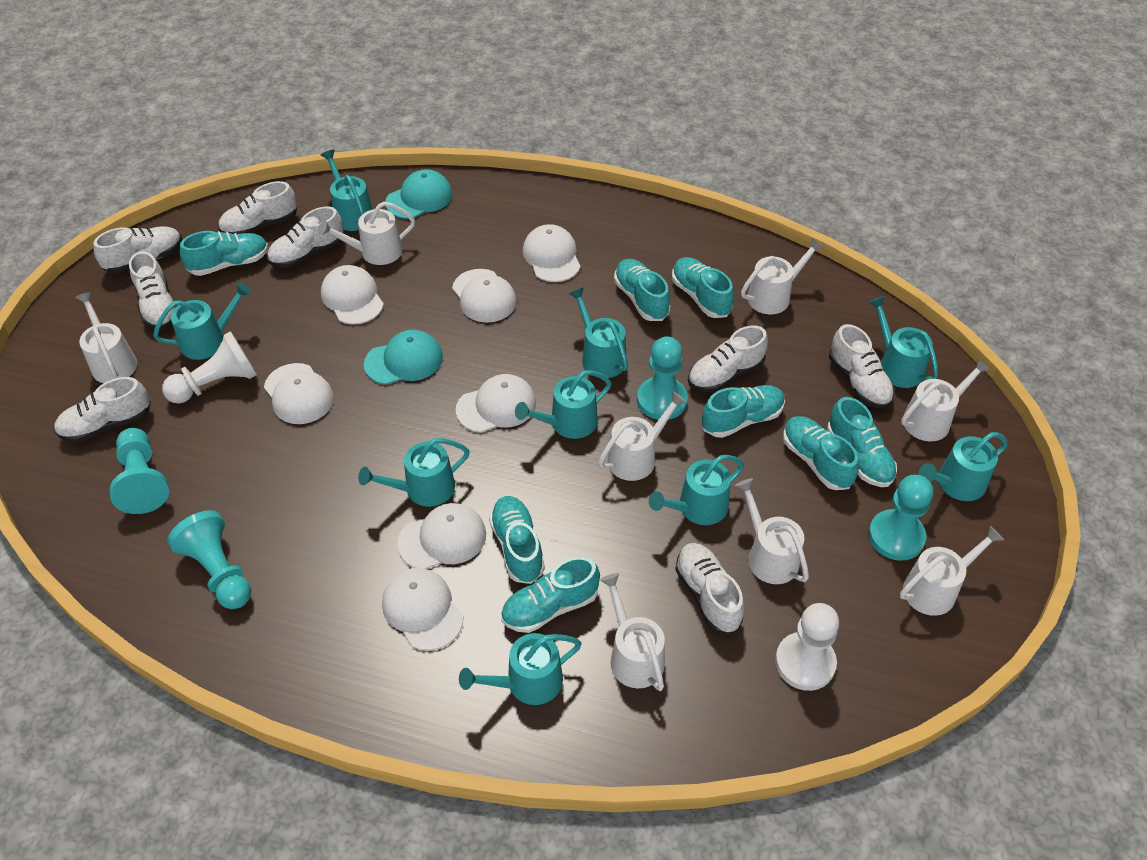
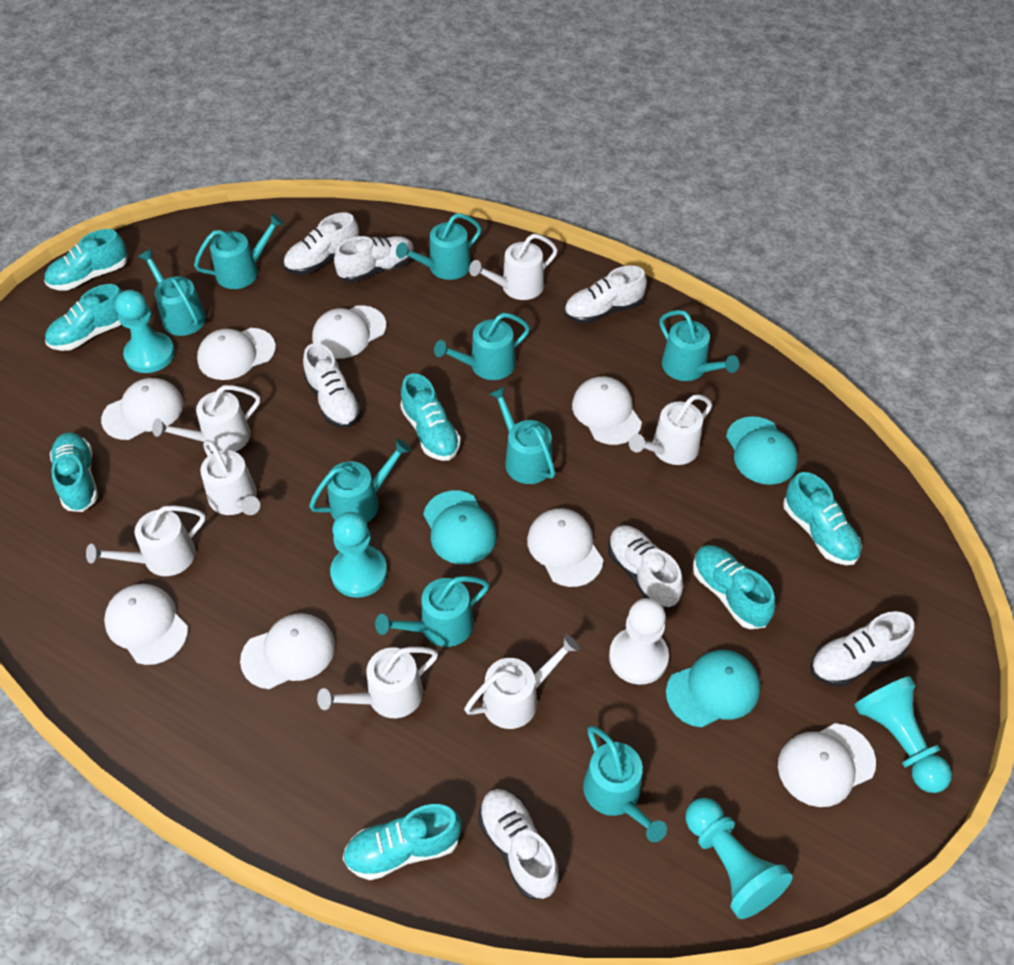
turquoise cap: [364,330,443,385] [385,170,452,219] = 2 -> [423,491,497,564] [666,650,760,728] [726,416,798,485] = 3
turquoise shoe: [180,231,269,276] [489,496,545,584] [501,557,600,633] [614,259,671,321] [672,257,734,318] [702,385,785,438] [783,416,859,490] [827,397,897,487] = 8 -> [44,229,127,290] [45,284,123,351] [50,432,98,512] [343,804,462,880] [400,373,461,461] [693,545,776,629] [783,472,862,565] = 7
white cap: [264,363,334,424] [321,265,384,325] [382,568,463,651] [397,503,486,569] [452,269,517,323] [456,374,536,433] [522,224,581,282] = 7 -> [101,378,183,440] [104,584,188,665] [197,328,276,380] [240,613,335,689] [312,305,386,359] [527,508,603,587] [572,376,642,445] [778,723,876,807] = 8
white pawn: [162,331,257,404] [775,603,839,691] = 2 -> [609,598,669,685] = 1
white shoe: [54,377,151,443] [93,226,182,273] [129,251,177,330] [218,181,297,234] [267,206,344,268] [675,543,744,634] [688,326,768,392] [829,324,895,408] = 8 -> [283,212,359,275] [303,343,361,428] [334,236,414,283] [478,789,560,899] [564,265,647,324] [608,525,683,609] [810,611,914,687] = 7
white watering can: [75,292,137,383] [318,202,415,265] [598,391,687,481] [600,573,665,691] [735,478,809,584] [741,238,823,314] [900,526,1004,616] [901,358,991,441] = 8 -> [86,505,205,576] [152,385,260,452] [200,440,260,515] [317,647,438,718] [464,634,580,729] [469,234,558,300] [629,394,712,465] = 7

